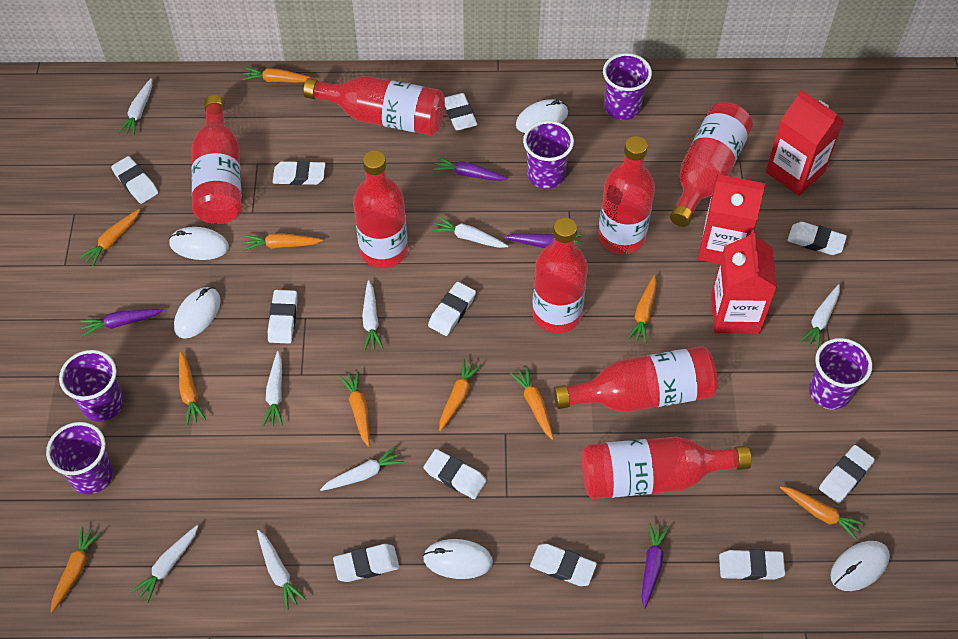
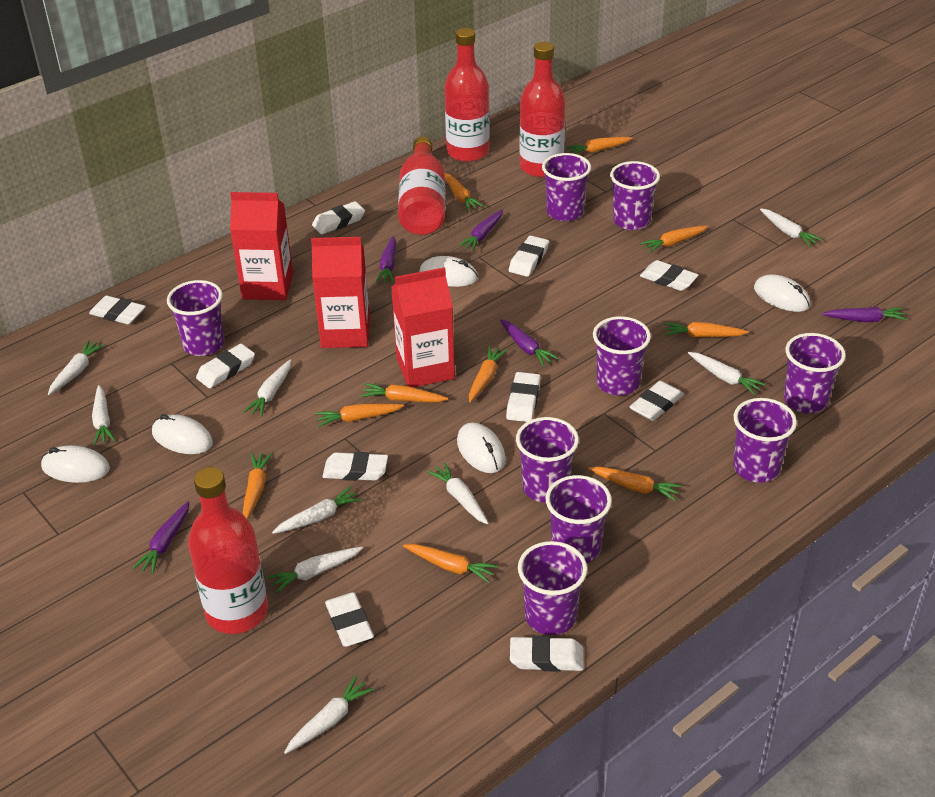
purple carrot: [81,309,163,336] [433,157,508,181] [504,233,582,250] [641,522,670,609] = 4 -> [133,501,189,574] [375,236,396,283] [458,210,503,251] [500,319,559,367] [822,307,907,322] = 5
purple cup: [46,422,113,494] [59,350,124,422] [523,121,574,189] [603,53,652,120] [809,338,872,410] = 5 -> [167,280,225,356] [516,417,579,502] [518,541,587,635] [542,153,591,221] [546,475,612,563] [593,316,651,395] [610,161,660,230] [733,398,797,483] [784,333,846,413] = 9
red bottle: [192,95,241,224] [303,76,445,135] [353,150,408,268] [532,218,588,333] [553,346,718,412] [582,437,751,499] [598,136,655,254] [670,102,753,227] = 8 -> [188,467,268,634] [398,136,445,235] [444,28,490,162] [520,42,565,177] = 4
white carrot: [118,78,152,136] [131,525,198,603] [257,530,306,610] [263,351,283,426] [320,446,404,491] [362,280,383,351] [432,217,508,248] [800,284,840,349] = 8 -> [48,340,105,395] [92,385,115,446] [243,359,291,417] [267,547,363,593] [272,486,362,534] [284,675,374,754] [427,462,488,524] [688,352,766,395] [760,209,822,247] = 9
white eraser: [111,156,158,204] [268,290,297,344] [273,160,325,185] [333,544,399,582] [424,449,486,499] [428,282,476,336] [445,93,477,131] [530,544,597,586] [719,549,785,580] [787,222,847,255] [819,445,875,503] = 11 -> [89,295,146,325] [196,344,255,388] [312,201,365,234] [322,452,388,481] [325,592,374,647] [506,372,541,422] [509,236,549,277] [510,636,584,672] [630,381,683,421] [640,260,698,291] = 10

